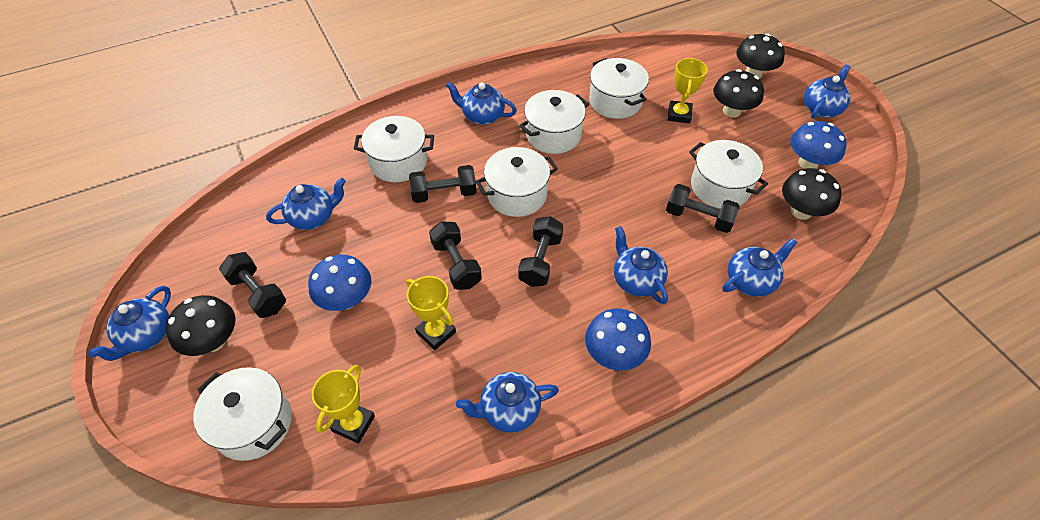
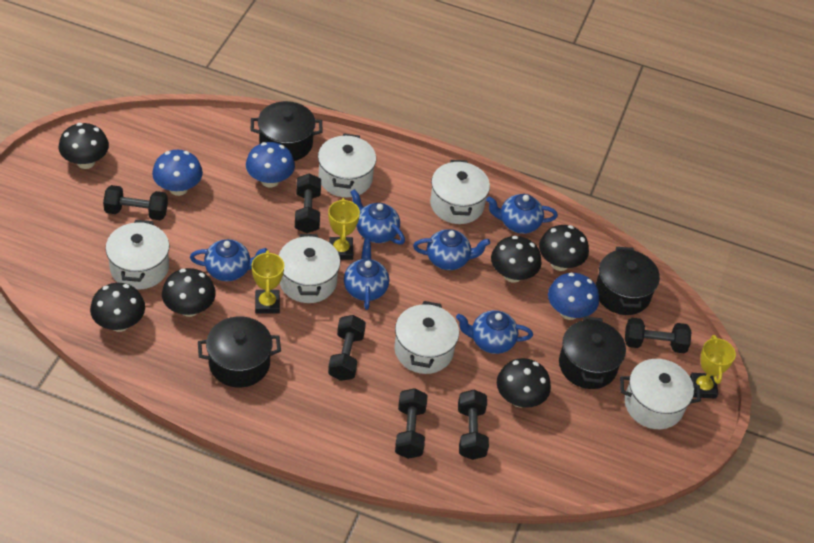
black dumbbell: [219,252,286,318] [409,165,477,203] [429,222,482,290] [518,216,563,287] [666,184,740,233] = 5 -> [103,185,168,220] [295,173,321,233] [328,315,366,381] [395,388,428,459] [458,390,489,460] [625,318,692,353] = 6
black mushroom: [166,295,235,356] [713,69,764,118] [736,34,785,79] [782,168,842,220] = 4 -> [59,123,109,169] [90,283,145,332] [162,268,216,317] [491,236,541,283] [497,358,551,408] [539,225,589,271] = 6
black pot: none = 0 -> [198,316,281,387] [251,101,322,161] [559,316,626,389] [595,247,660,315] = 4
blue teapot: [88,286,171,361] [266,178,346,230] [446,82,517,125] [456,372,559,433] [614,226,668,304] [722,238,798,297] [804,65,850,119] = 7 -> [190,239,268,281] [344,238,389,310] [350,189,405,244] [413,229,490,270] [456,310,533,354] [486,194,558,234] = 6

